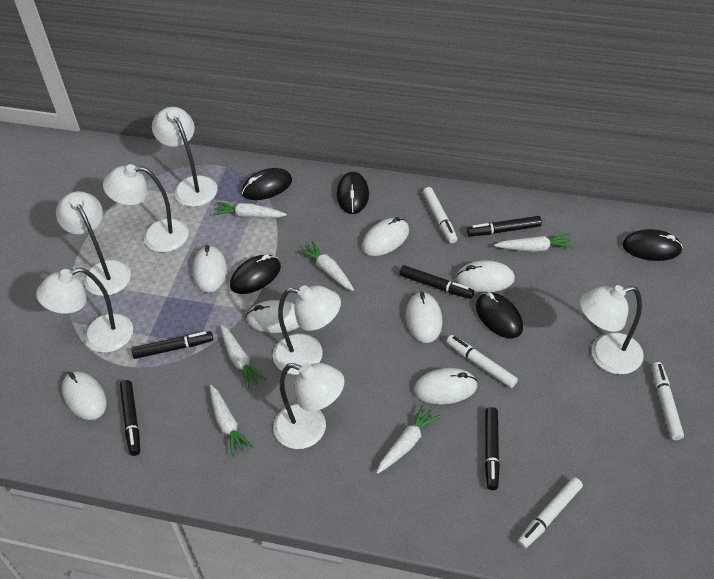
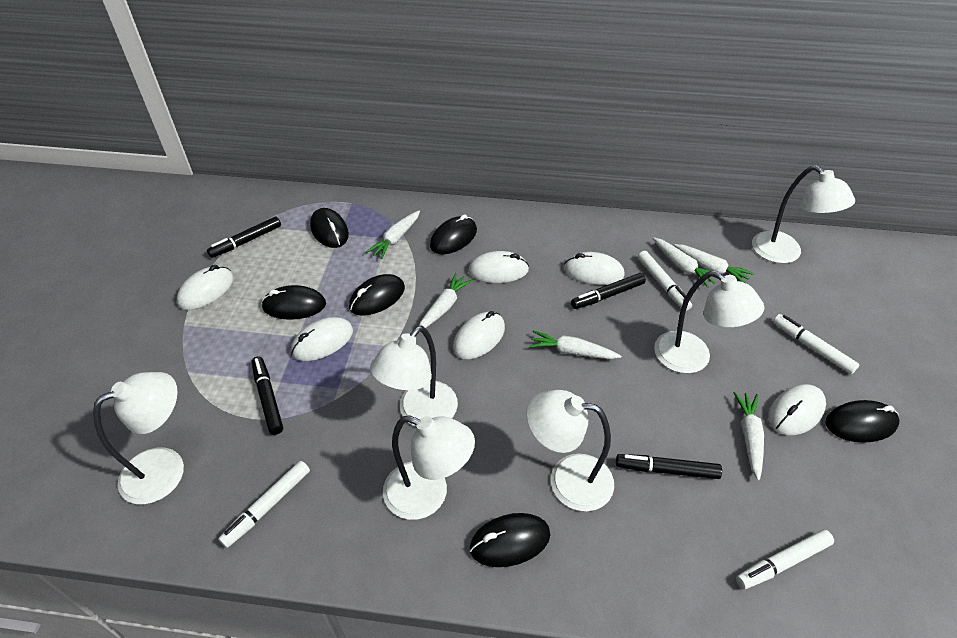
black marker: [120,380,140,456] [132,331,213,359] [399,265,474,299] [467,216,542,236] [485,407,500,490] = 5 -> [207,216,281,258] [252,356,283,435] [571,273,646,309] [616,454,722,479] = 4
black mouse: [230,254,281,294] [242,168,292,200] [337,172,369,214] [476,292,523,338] [622,229,683,261] = 5 -> [261,285,326,320] [310,208,349,248] [349,274,405,316] [430,214,477,254] [470,513,550,567] [825,400,899,443] = 6
white lamp: [36,267,133,353] [56,191,131,296] [103,164,189,252] [152,107,218,207] [273,285,341,375] [273,363,345,449] [580,285,644,374] = 7 -> [93,372,184,504] [370,326,458,427] [383,416,475,520] [526,390,614,512] [654,271,764,373] [752,165,855,263] = 6
white mouse: [62,371,107,420] [192,245,227,293] [246,300,300,333] [362,217,409,256] [406,292,443,343] [414,368,478,405] [456,260,515,293] = 7 -> [177,265,234,310] [291,317,353,361] [453,311,505,359] [468,251,529,283] [564,252,625,285] [768,384,826,435] = 6

